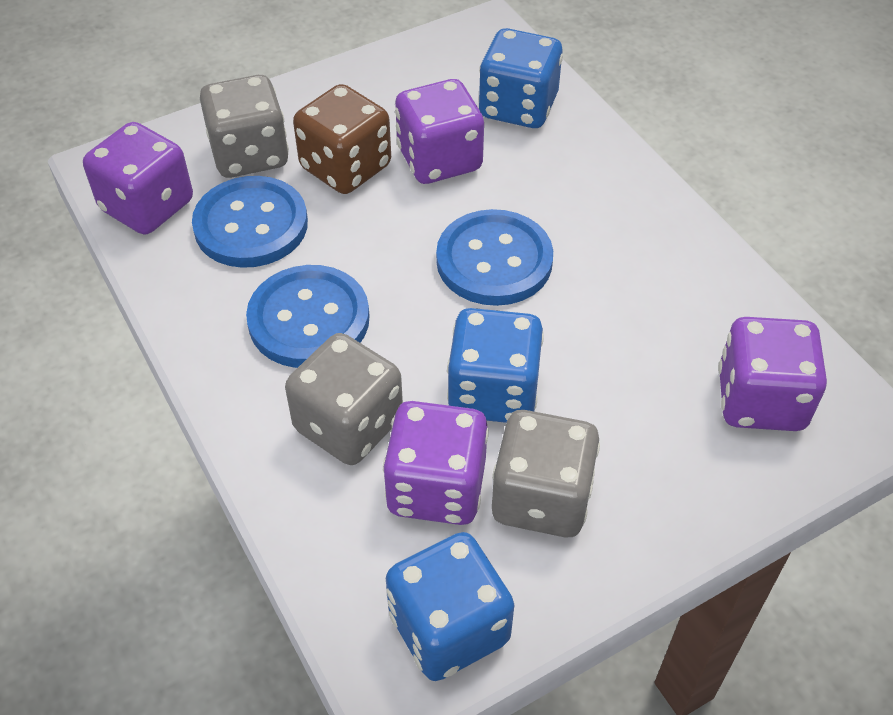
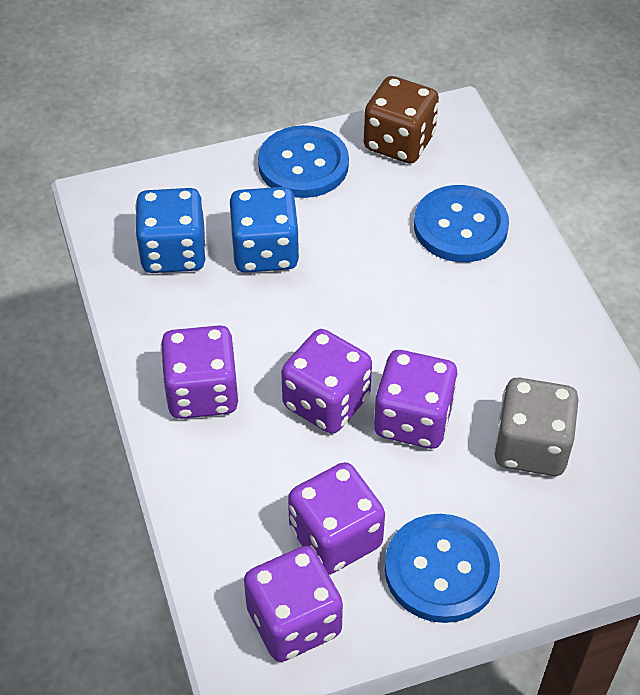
blue dice: [386,532,514,681] [447,308,544,423] [478,28,563,128] = 3 -> [135,188,206,273] [230,187,300,273] = 2
grey dice: [200,75,289,178] [285,333,403,465] [492,410,600,538] = 3 -> [494,378,579,476] = 1
purple dice: [83,122,193,235] [383,401,489,525] [395,79,484,184] [718,317,827,431] = 4 -> [160,325,239,419] [244,546,343,662] [281,329,372,434] [288,462,385,574] [374,350,458,449] = 5

